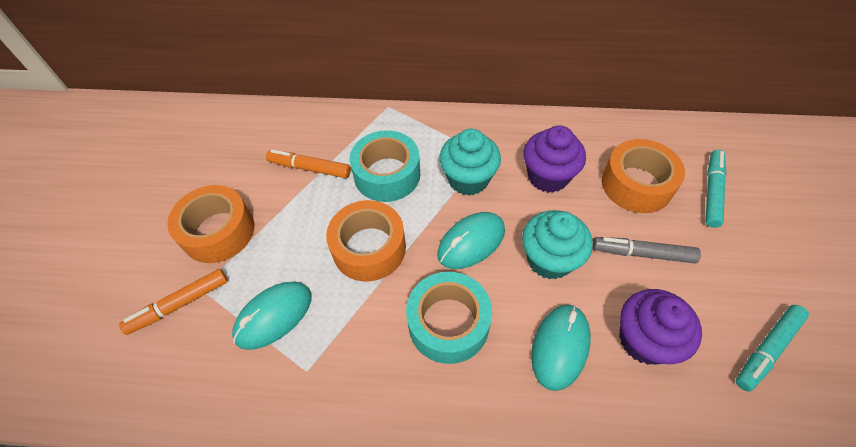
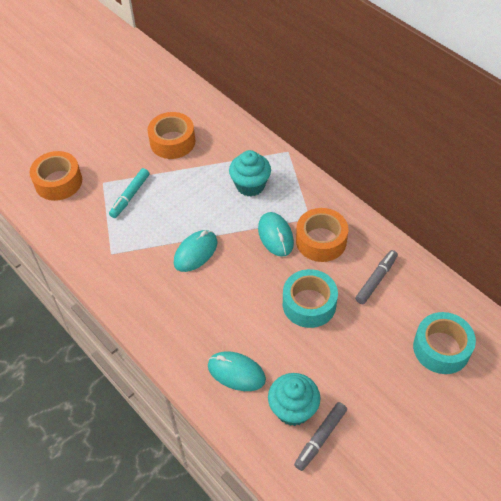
grey marker: [593,237,701,264] = 1 -> [294,402,347,471] [355,250,398,304] = 2
orange marker: [119,269,228,335] [266,150,351,178] = 2 -> none = 0
purple cupcake: [524,125,586,193] [619,289,702,365] = 2 -> none = 0
turquoise marker: [705,150,727,228] [736,305,809,392] = 2 -> [109,168,149,218] = 1

